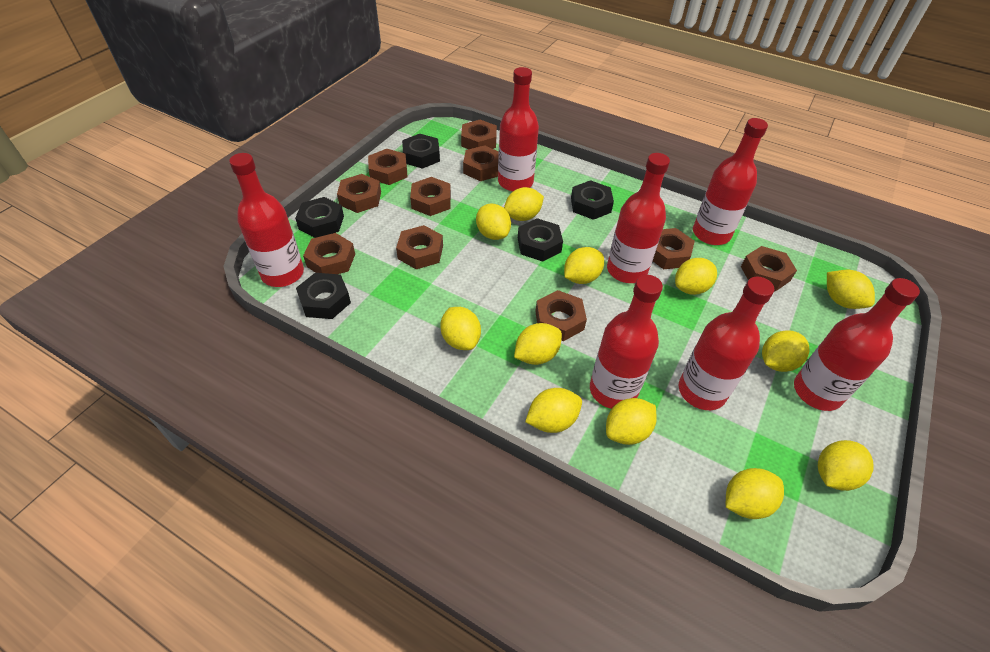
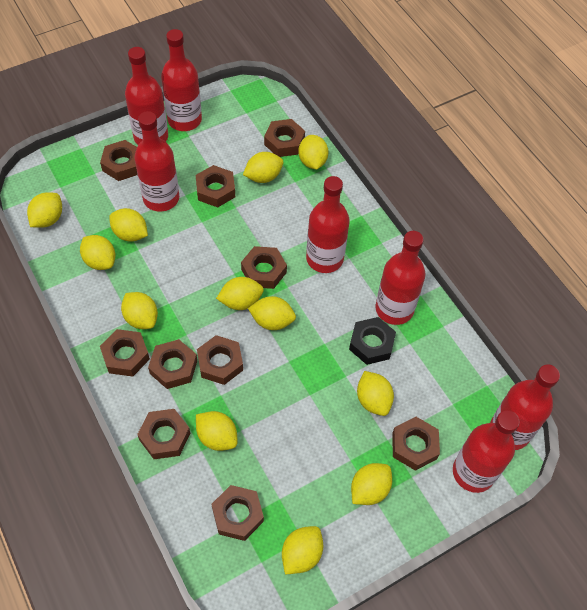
black nut: [295,197,344,238] [296,273,351,319] [402,134,440,169] [518,218,563,262] [571,180,614,220] = 5 -> [349,317,396,365] = 1

